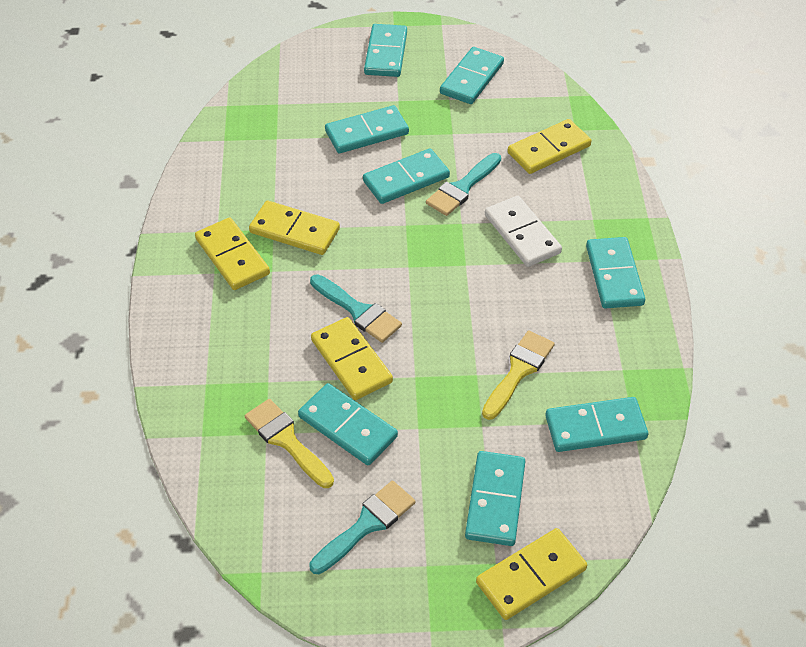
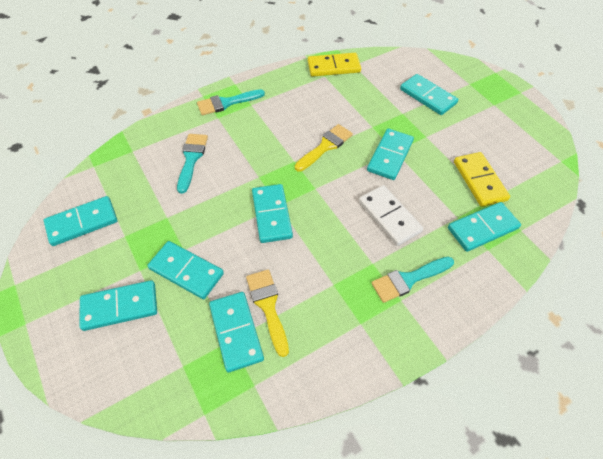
yellow domino: [195,217,270,290] [249,201,340,255] [311,317,393,400] [476,528,587,620] [507,119,592,174] = 5 -> [308,53,361,77] [454,152,510,207] = 2

